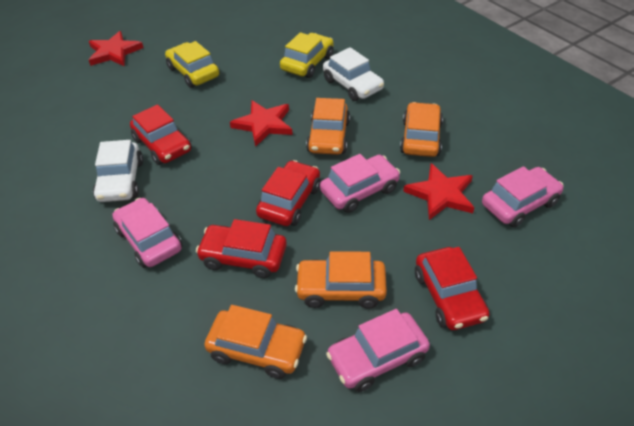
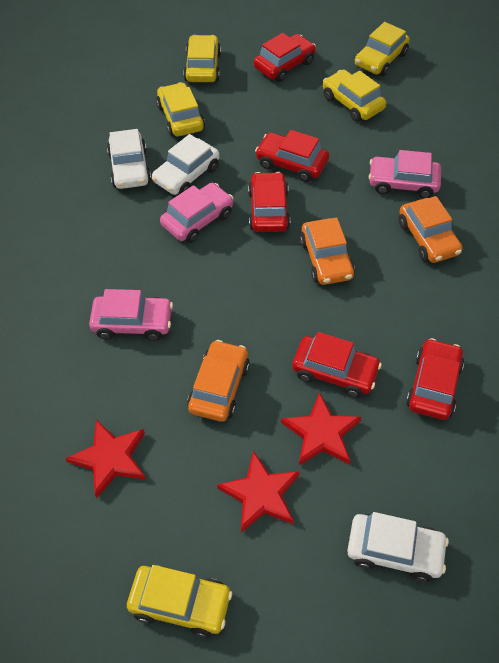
orange car: [204,305,307,379] [295,251,387,309] [306,98,350,155] [400,102,443,157] = 4 -> [187,340,250,422] [300,217,355,285] [399,196,463,263] = 3
pink car: [112,198,182,268] [320,154,400,213] [326,309,430,392] [482,166,563,227] = 4 -> [89,289,173,341] [160,183,233,243] [368,150,441,198] = 3
red car: [130,105,192,165] [196,219,287,278] [256,160,321,226] [415,247,490,330] = 4 -> [248,172,290,232] [254,33,316,82] [255,130,329,182] [292,332,382,398] [406,338,464,420] = 5
white car: [93,140,143,202] [323,47,384,101] = 2 -> [107,129,151,189] [152,134,220,195] [347,512,449,582] = 3
yellow car: [165,41,220,88] [280,32,334,78] = 2 -> [127,565,233,638] [156,82,205,137] [184,35,221,82] [323,70,386,122] [355,22,410,76] = 5

